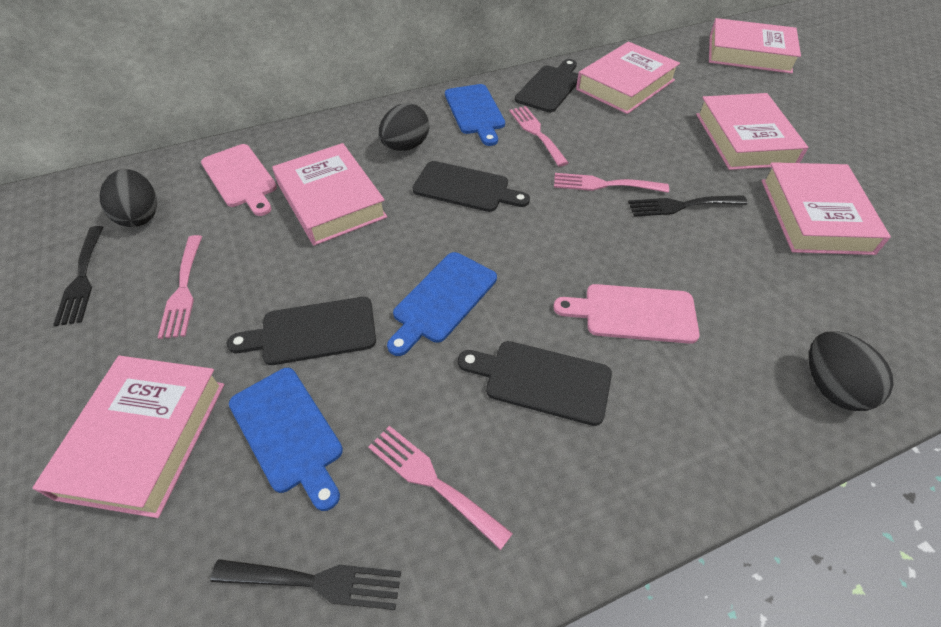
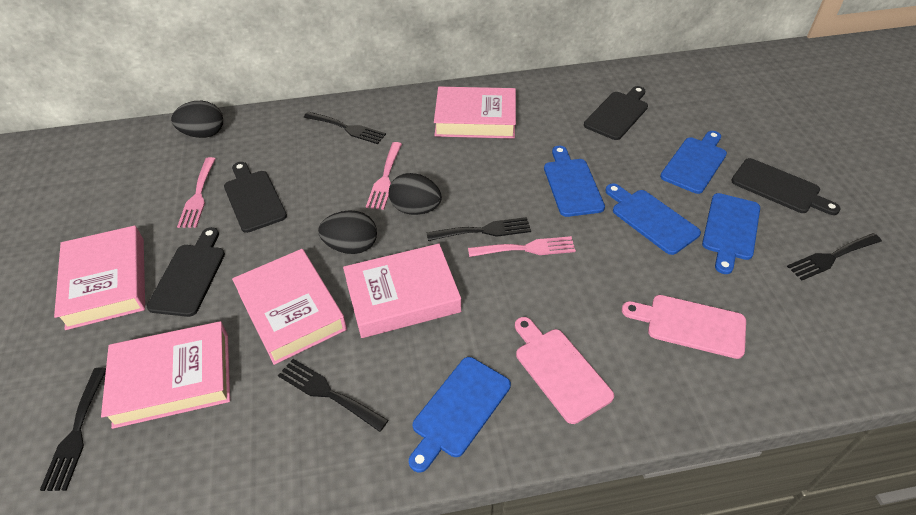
black fork: [53,226,104,326] [210,559,401,610] [628,196,748,217] = 3 -> [40,367,106,491] [278,359,388,432] [304,112,386,144] [427,217,531,241] [787,233,882,281] = 5
blue cutting board: [229,368,343,511] [387,252,497,356] [445,84,505,146] = 3 -> [409,357,511,473] [544,146,605,217] [605,184,701,255] [660,131,727,194] [702,193,760,274] = 5
pink book: [32,356,224,518] [272,143,387,246] [576,42,680,114] [696,93,808,170] [709,18,801,74] [761,162,891,255] = 6 -> [54,225,145,330] [101,321,230,429] [232,249,347,365] [343,244,461,338] [434,87,516,139] = 5
pink fork: [157,235,202,339] [368,426,513,550] [509,106,569,167] [554,173,669,193] = 4 -> [177,157,216,228] [366,142,402,210] [468,236,576,257] = 3

